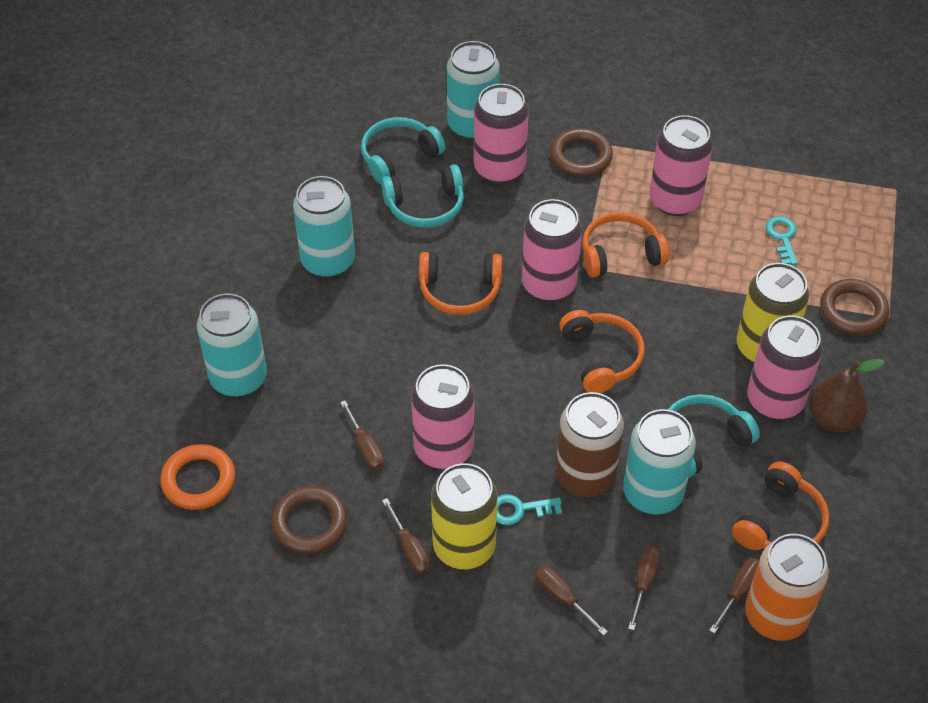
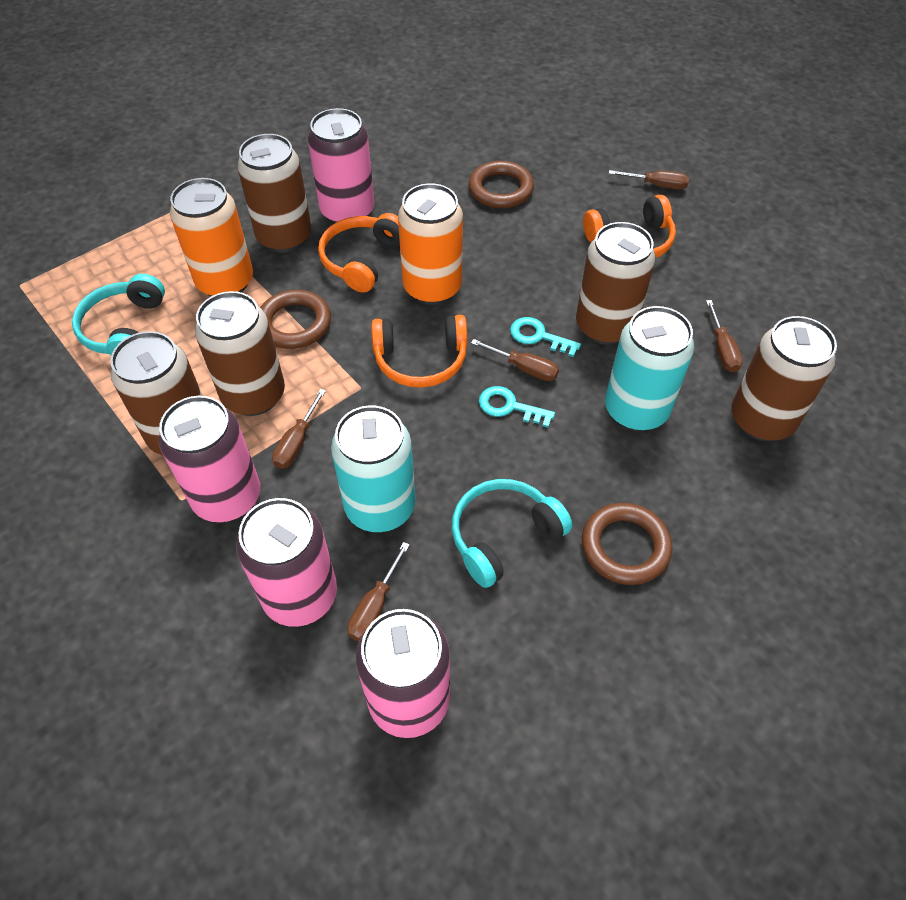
brown can: [556,392,624,497] = 1 -> [110,331,203,455] [195,291,285,416] [237,134,312,253] [576,222,656,345] [731,316,837,441] = 5
brown pear: [809,359,884,432] = 1 -> none = 0
orange can: [745,534,829,641] = 1 -> [170,178,253,296] [398,183,463,305] = 2
orange headphones: [419,252,502,315] [559,310,645,393] [582,212,669,277] [732,461,829,550] = 4 -> [318,213,400,292] [371,315,467,388] [583,195,676,258] = 3
orange ring: [160,444,235,510] = 1 -> none = 0
pink can: [411,364,475,469] [474,84,529,184] [522,199,582,302] [650,115,713,216] [747,316,823,420] = 5 -> [159,396,260,522] [236,498,337,627] [308,108,374,223] [356,609,450,738] = 4
turquoise can: [197,293,267,397] [293,176,355,278] [447,41,500,140] [623,409,696,515] = 4 -> [331,405,415,532] [605,306,694,431] = 2
turquoise headphones: [361,117,445,184] [381,164,464,228] [668,394,760,478] = 3 -> [72,274,165,355] [452,479,572,588] = 2
yellow can: [431,463,497,569] [736,263,809,363] = 2 -> none = 0

